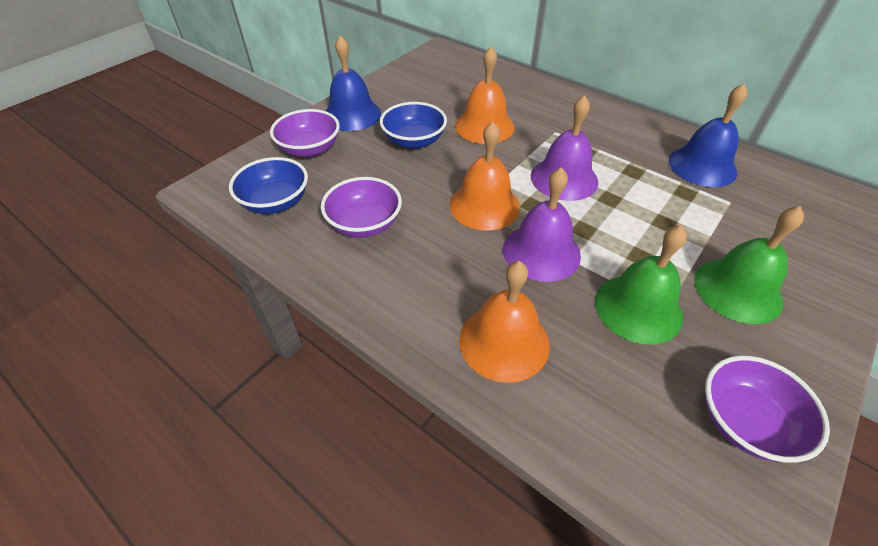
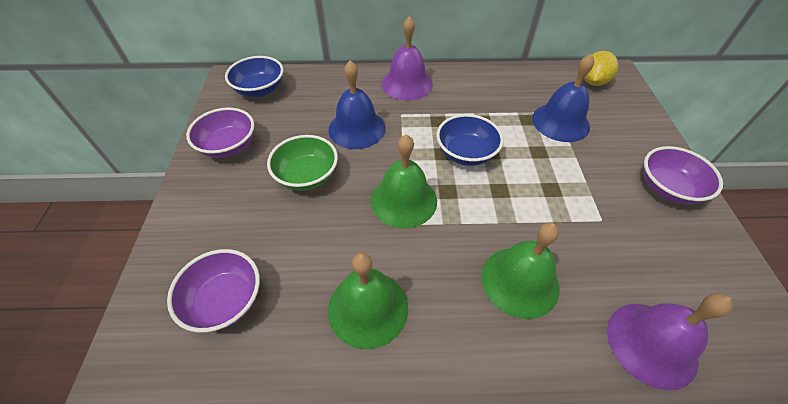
green bell: [595,225,687,345] [694,206,804,324] = 2 -> [328,252,408,349] [371,134,437,228] [481,223,560,319] = 3
green bowl: none = 0 -> [267,135,338,191] = 1
orange bell: [449,121,520,231] [455,46,514,144] [459,261,550,383] = 3 -> none = 0
yellow lemon: none = 0 -> [584,51,619,86] = 1

